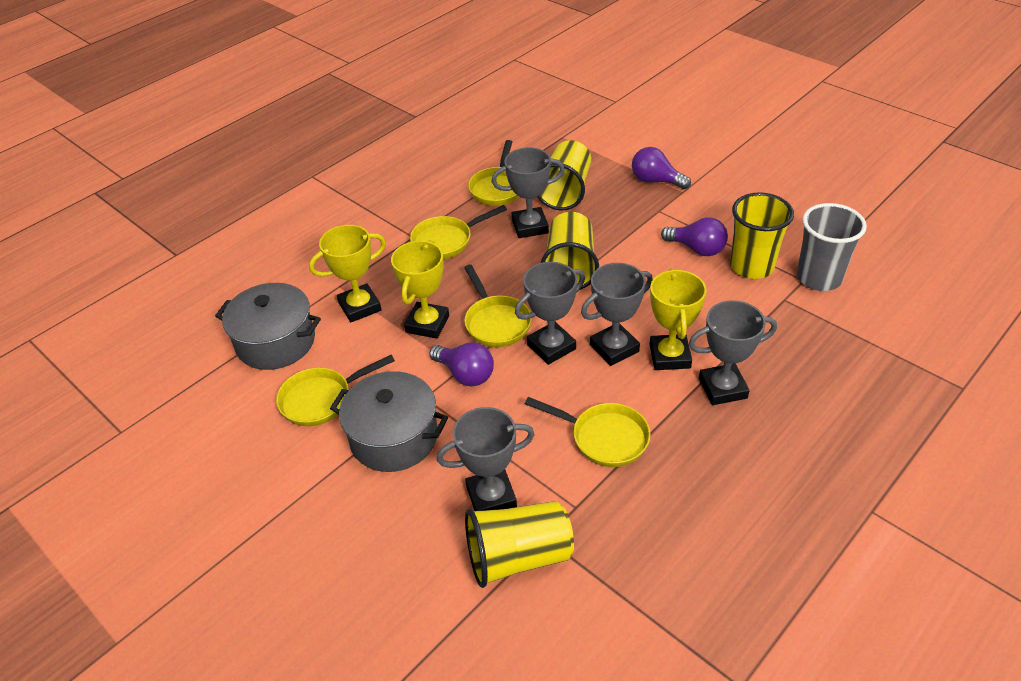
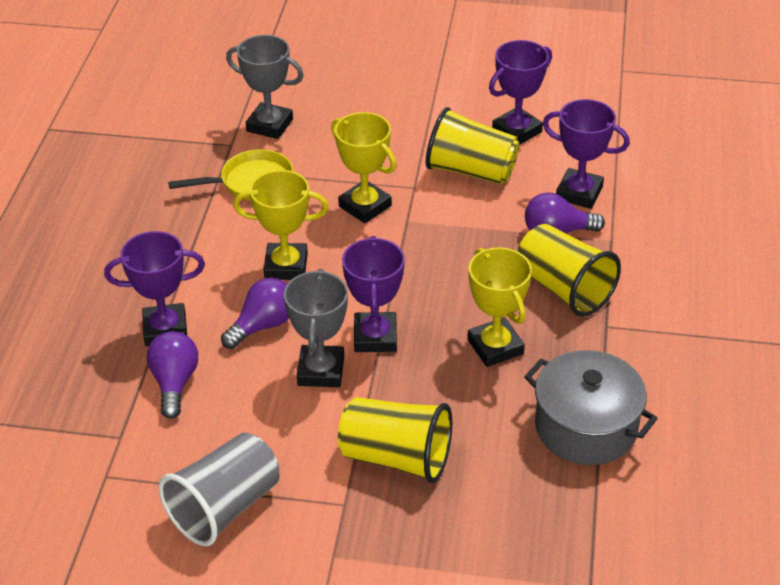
grey pot: [215,283,321,370] [330,371,448,472] = 2 -> [524,350,658,465] = 1
grey trophy: [437,407,535,511] [492,147,565,238] [515,262,585,365] [581,263,653,366] [689,300,777,405] = 5 -> [226,35,304,139] [284,269,348,388] = 2
purple trophy: none = 0 -> [104,231,205,347] [342,236,405,352] [489,40,552,145] [543,99,630,209] = 4
yellow cup: [465,501,574,588] [537,140,591,211] [541,212,599,290] [730,192,794,279] = 4 -> [338,397,452,483] [426,107,520,185] [517,224,621,317] = 3
yellow pan: [276,355,395,426] [410,205,507,259] [464,265,532,347] [468,140,519,206] [525,397,651,467] = 5 -> [168,149,293,201] = 1

